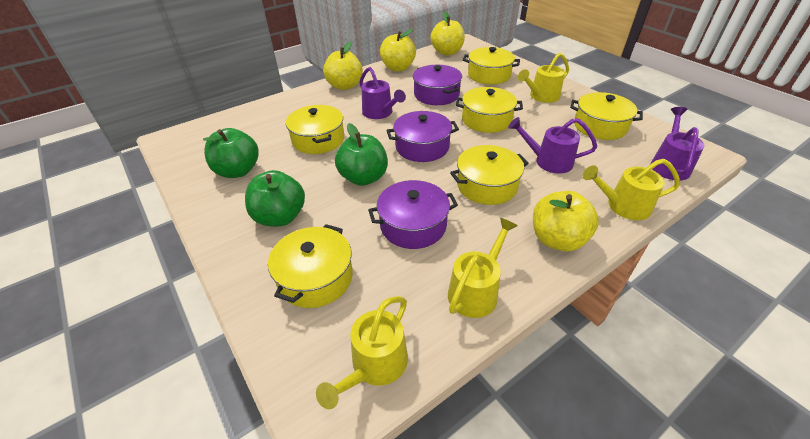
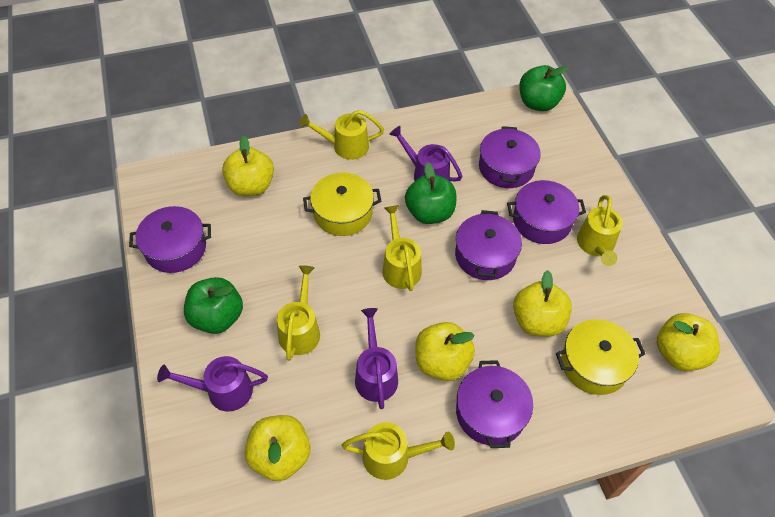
purple pot: [368,180,458,249] [386,111,459,162] [413,65,462,105] = 3 -> [129,206,211,273] [455,210,522,280] [456,360,533,448] [479,126,541,188] [507,180,586,244] = 5
yellow apple: [323,42,363,90] [380,29,416,71] [430,12,465,55] [533,191,599,251] = 4 -> [222,135,274,196] [244,415,310,481] [415,322,475,381] [513,270,572,337] [657,313,720,371] = 5
yellow pot: [268,224,353,308] [286,105,344,154] [450,145,529,205] [456,87,523,133] [463,47,520,84] [570,92,643,140] = 6 -> [303,173,381,236] [556,319,645,395] = 2
yellow watering can: [316,296,408,409] [448,218,518,318] [518,53,569,103] [583,159,680,220] = 4 -> [277,265,320,360] [299,110,384,160] [341,422,455,480] [382,205,422,291] [577,195,623,266] = 5

